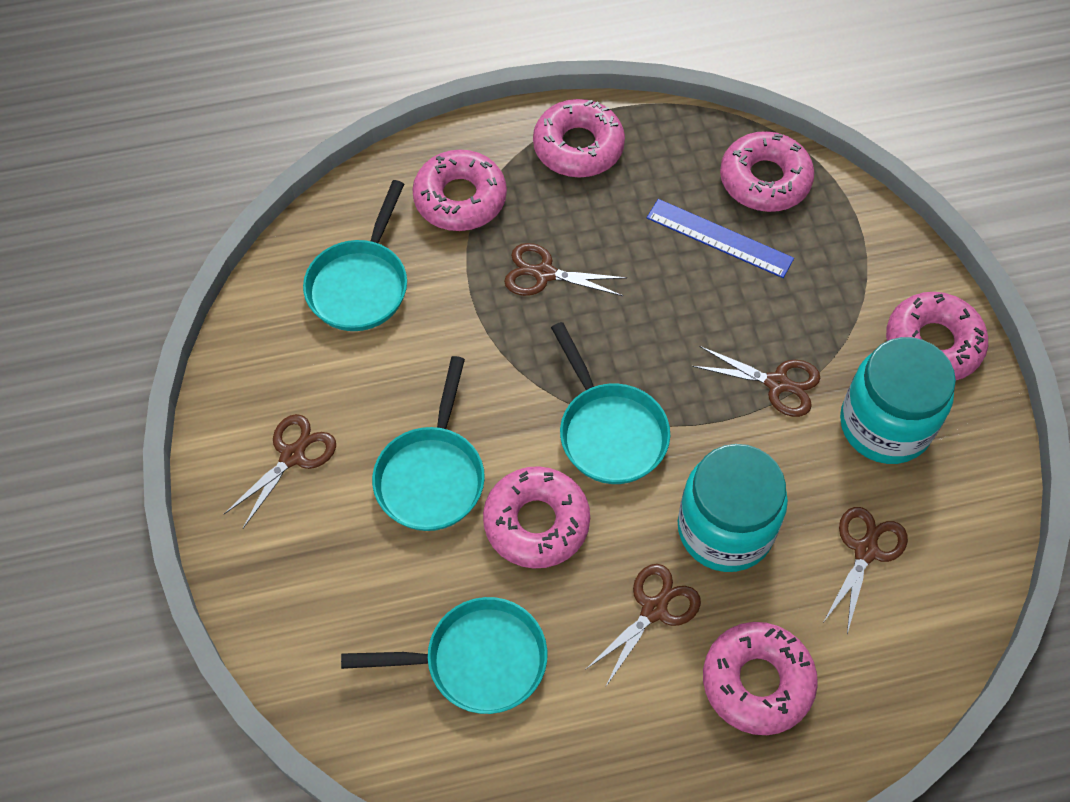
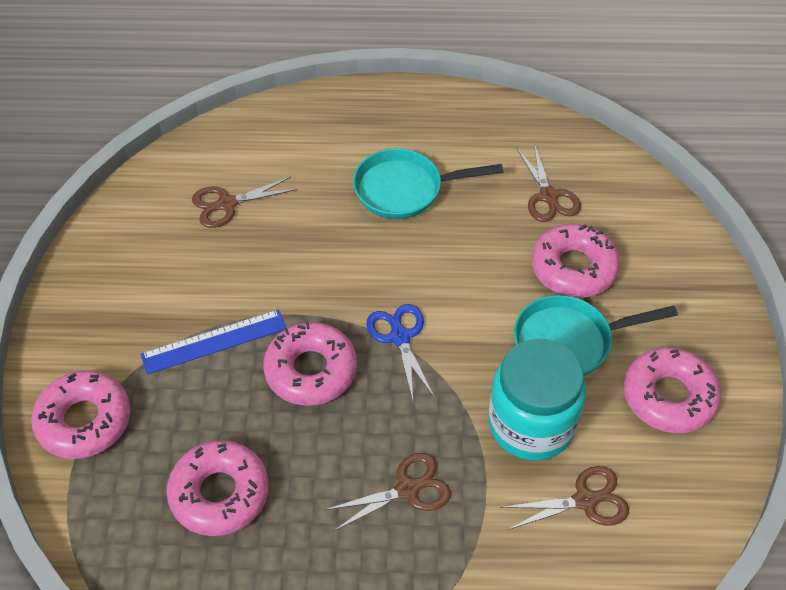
blue scissors: none = 0 -> [366,304,435,400] = 1
brown scissors: [224,414,336,528] [504,243,627,296] [585,564,701,686] [692,346,820,417] [823,507,908,634] = 5 -> [192,177,297,228] [325,453,451,532] [500,466,629,530] [516,143,581,222] = 4
pink donut: [412,150,507,231] [483,466,590,568] [533,99,625,178] [703,622,818,735] [720,131,814,212] [886,292,988,380] = 6 -> [31,371,131,459] [167,440,269,536] [263,322,357,406] [532,224,620,298] [624,347,721,433] = 5
turquoise jar: [678,444,788,572] [840,337,956,464] = 2 -> [488,339,586,461] = 1
turquoise pan: [303,180,407,331] [341,597,548,714] [372,356,485,531] [551,322,670,484] = 4 -> [353,149,503,219] [514,295,678,376] = 2

